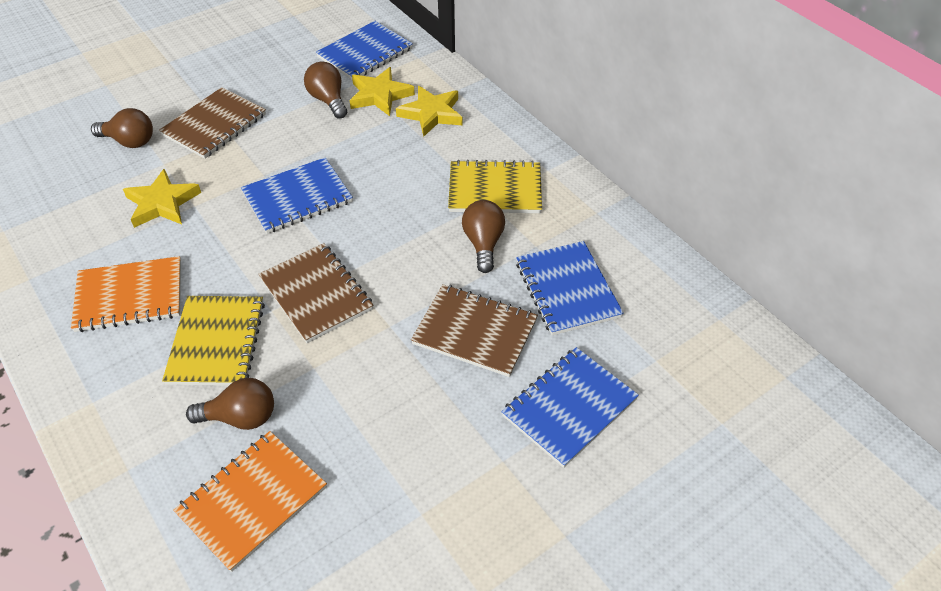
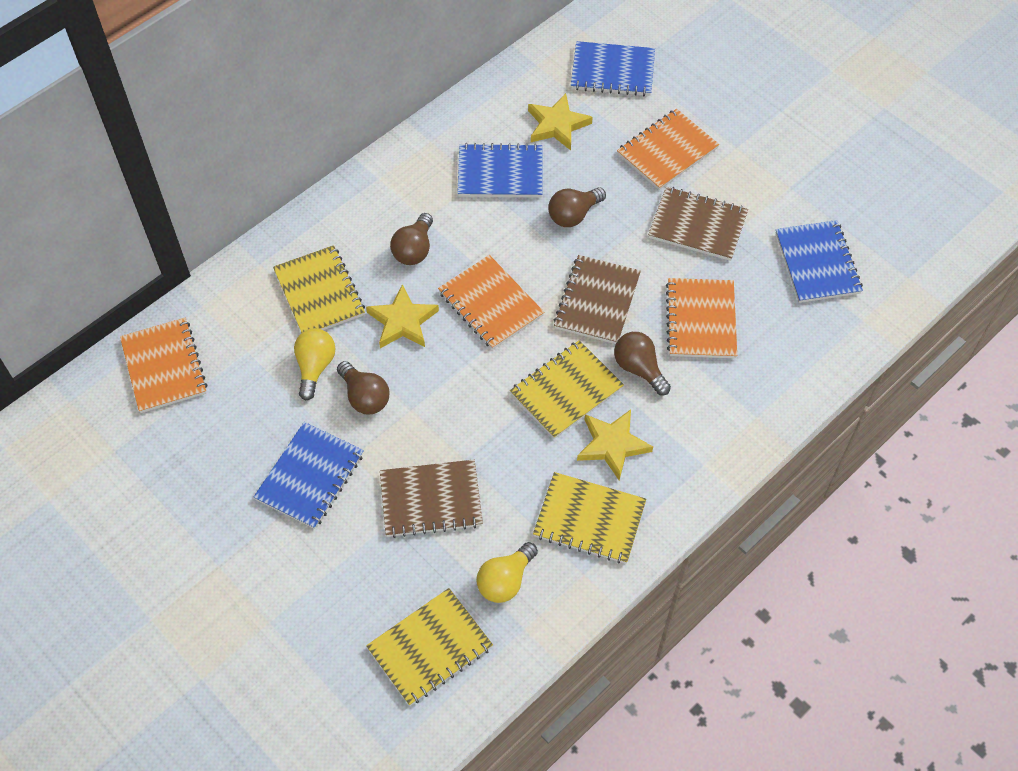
orange notebook: [71,256,181,332] [173,431,327,572] = 2 -> [120,318,207,413] [438,255,544,350] [617,109,719,190] [666,278,737,358] = 4
yellow light bulb: none = 0 -> [294,328,335,401] [476,542,538,603] = 2
yellow notebook: [162,296,265,386] [448,160,542,213] = 2 -> [273,245,365,333] [366,588,493,706] [510,340,624,439] [533,472,646,564] = 4

